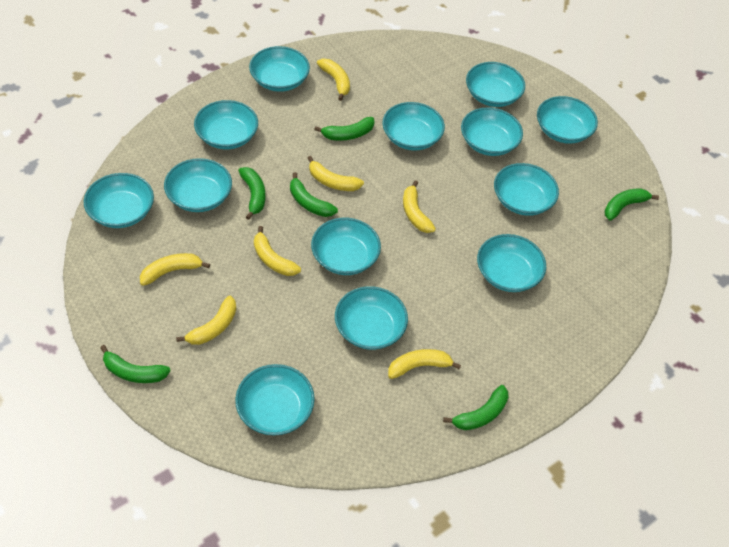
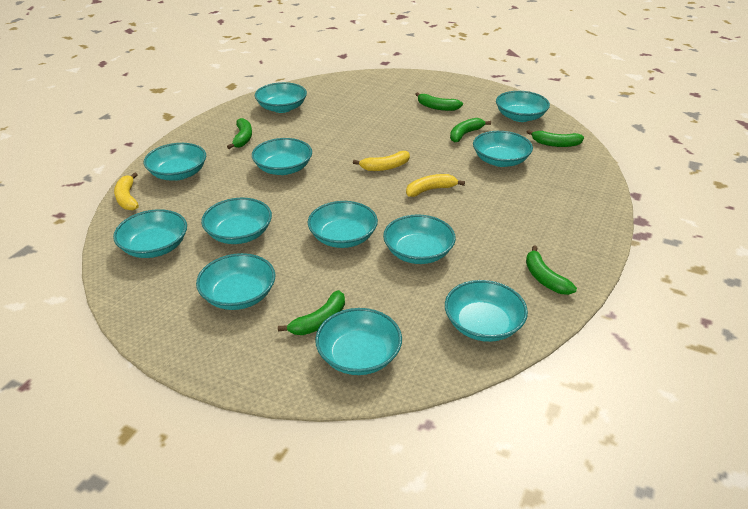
turquoise bowl: [84,173,154,228] [164,158,232,212] [194,100,258,149] [235,364,315,435] [249,46,310,92] [311,218,381,275] [335,286,408,350] [382,102,445,151] [461,107,523,156] [466,62,525,107] [477,234,546,292] [494,163,559,216] [537,96,598,144] = 13 -> [113,209,187,258] [144,143,206,181] [196,253,275,310] [201,198,272,244] [252,138,312,175] [255,82,307,113] [308,201,378,248] [315,308,402,375] [383,215,456,264] [445,280,528,342] [473,131,533,167] [496,91,550,122] = 12
yellow banana: [140,253,210,286] [176,296,236,345] [254,226,301,276] [308,156,364,191] [317,58,350,101] [388,349,461,379] [403,180,436,233] = 7 -> [114,172,139,210] [353,151,410,171] [406,174,465,197] = 3

